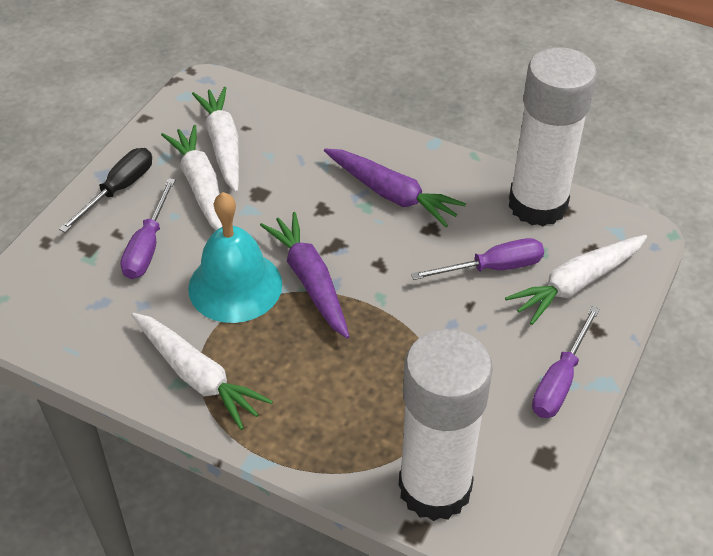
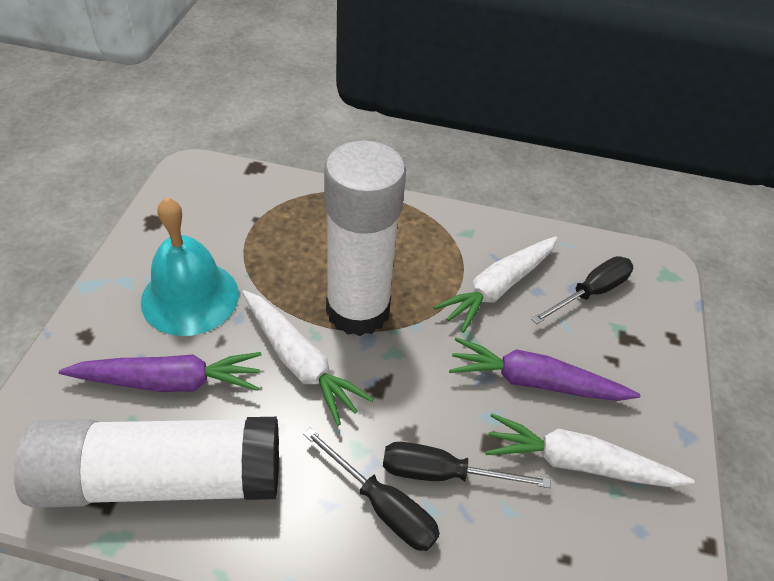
black screwdriver: [59,148,152,232] = 1 -> [303,428,440,551] [383,442,551,488] [531,256,633,324] = 3
purple screwdriver: [120,178,175,279] [411,238,544,280] [532,306,600,418] = 3 -> none = 0
white carrot: [132,313,273,430] [161,125,222,230] [192,87,239,193] [505,235,647,325] = 4 -> [242,290,373,426] [433,236,558,333] [485,413,695,487] = 3

